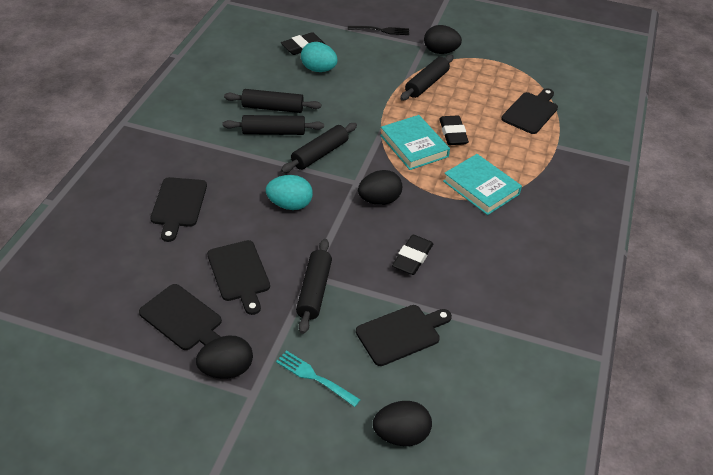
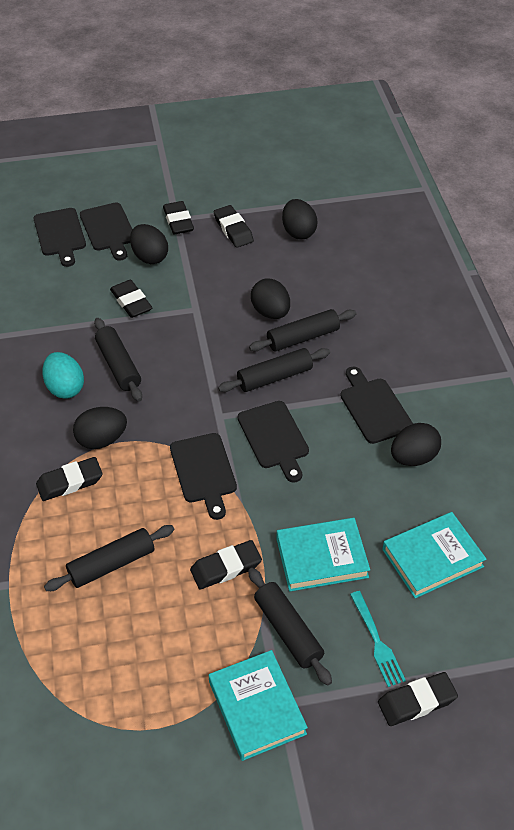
black egg: [196,335,253,379] [358,170,402,205] [373,401,432,446] [424,25,462,54] = 4 -> [73,407,127,449] [130,224,168,264] [251,279,290,319] [282,199,318,239] [391,423,441,466] = 5
black eraser: [281,32,325,55] [392,235,433,275] [439,116,469,145] = 3 -> [36,457,103,501] [110,280,152,318] [163,201,194,234] [190,540,262,589] [213,205,254,248] [378,672,458,726] = 6
black fork: [348,26,409,35] = 1 -> none = 0
turquoise book: [380,115,450,170] [443,154,522,215] = 2 -> [209,650,308,761] [276,518,370,592] [382,512,487,599] = 3
turquoise egg: [266,175,313,210] [301,42,337,72] = 2 -> [42,352,84,399] = 1

